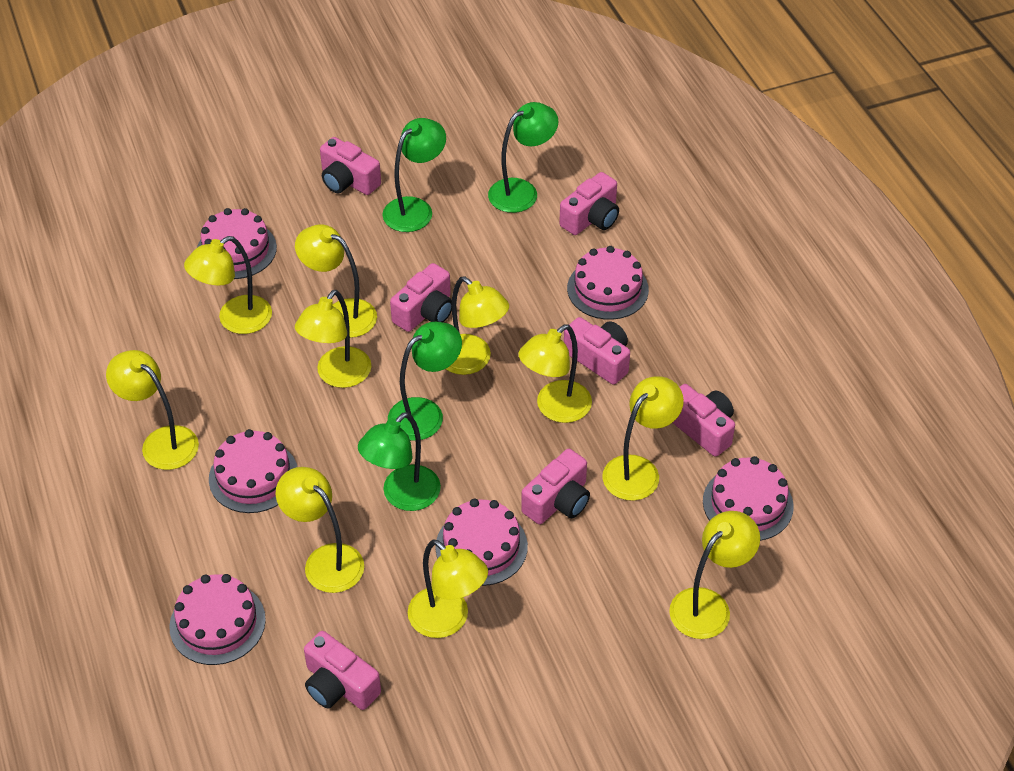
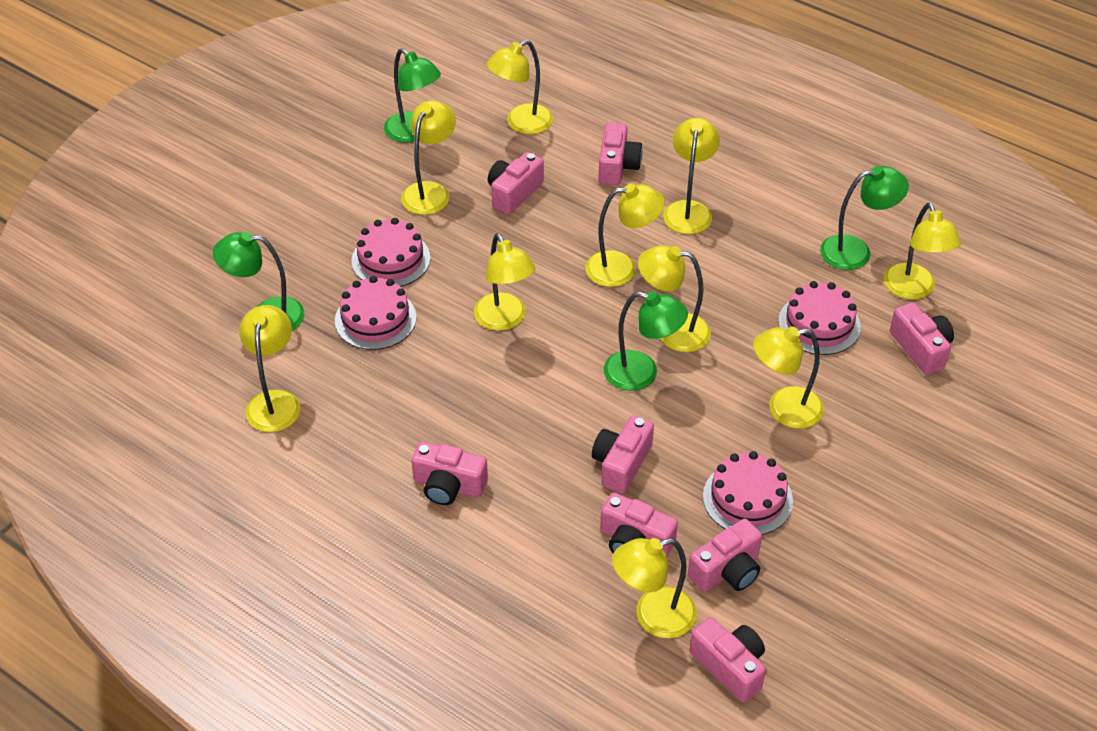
pink cake: [169,574,266,665] [197,208,277,279] [209,429,297,513] [435,499,528,586] [567,246,649,320] [703,456,794,541] = 6 -> [335,276,417,350] [352,218,431,287] [703,451,793,535] [778,281,861,355] = 4
pink camera: [304,631,381,710] [320,137,381,195] [390,263,452,332] [521,449,590,524] [559,172,619,235] [564,317,630,385] [673,384,735,457] = 7 -> [411,441,488,505] [488,152,544,214] [592,415,654,494] [598,122,642,185] [600,493,678,556] [688,519,762,592] [690,617,766,702] [890,303,954,375] = 8

